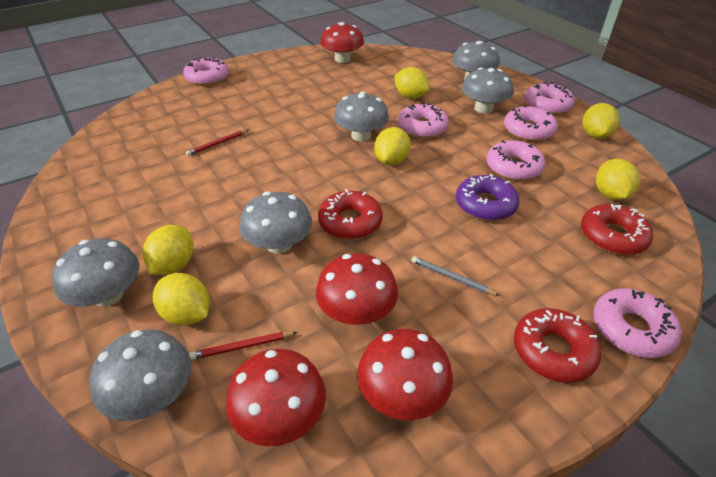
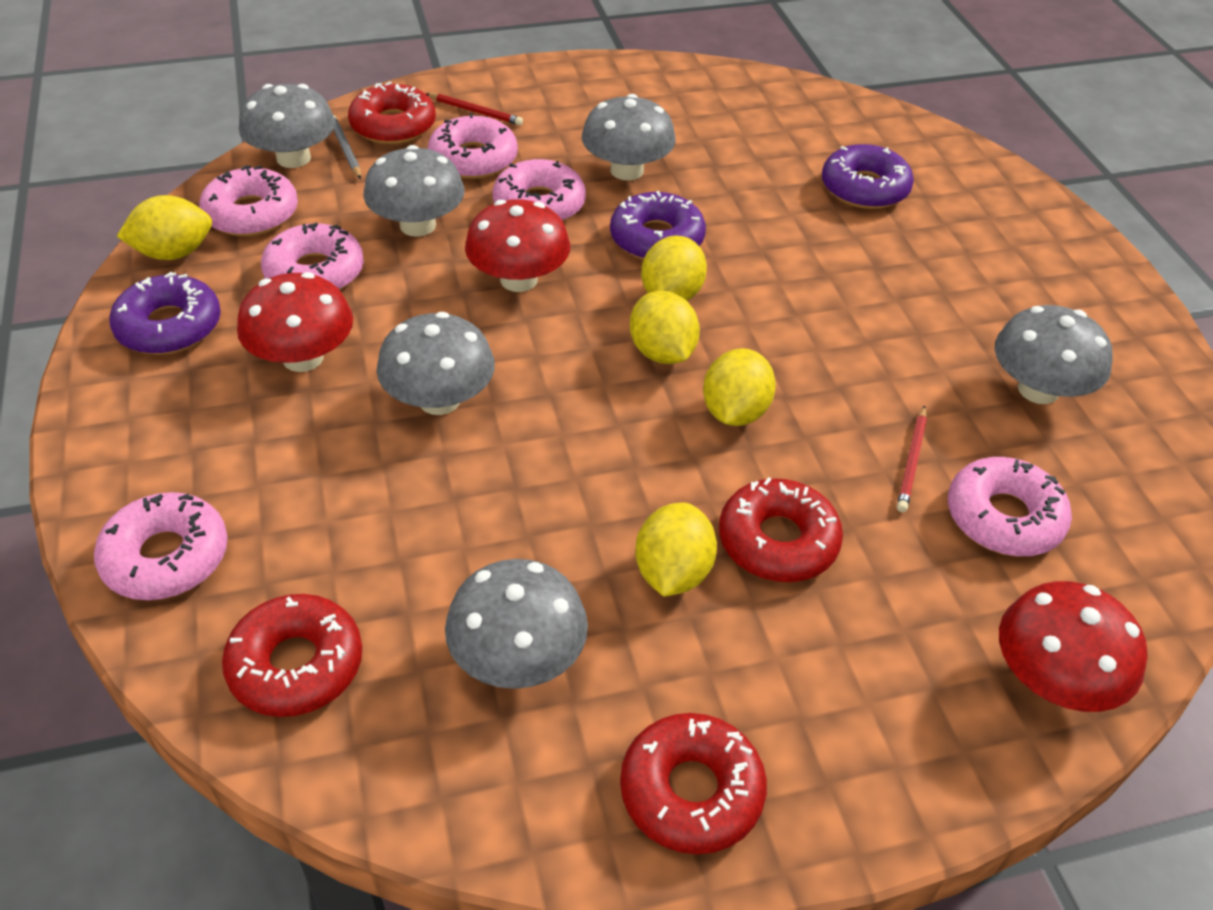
purple donut: [456,174,520,221] = 1 -> [109,272,221,355] [610,191,706,260] [822,144,914,209] = 3
red donut: [318,189,383,240] [514,308,602,383] [581,204,653,255] = 3 -> [222,594,362,717] [348,82,436,144] [620,713,767,854] [719,477,843,582] = 4
red mushroom: [226,349,326,446] [316,253,398,325] [321,22,364,63] [357,329,453,420] = 4 -> [237,272,353,372] [465,199,570,292] [999,581,1147,712] = 3
yellow lemon: [142,225,193,275] [153,273,210,326] [374,127,411,165] [395,67,429,99] [583,103,620,139] [596,159,640,200] = 6 -> [117,195,212,260] [630,291,700,364] [635,502,717,597] [641,235,707,301] [703,348,776,426] = 5

